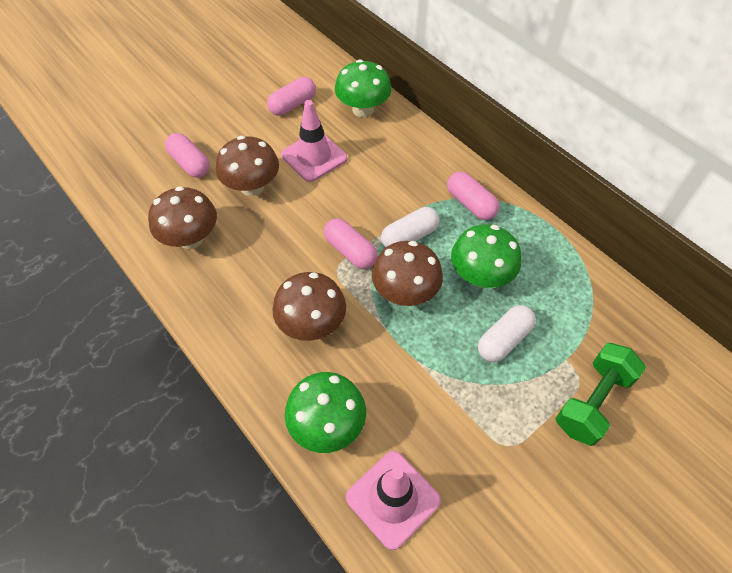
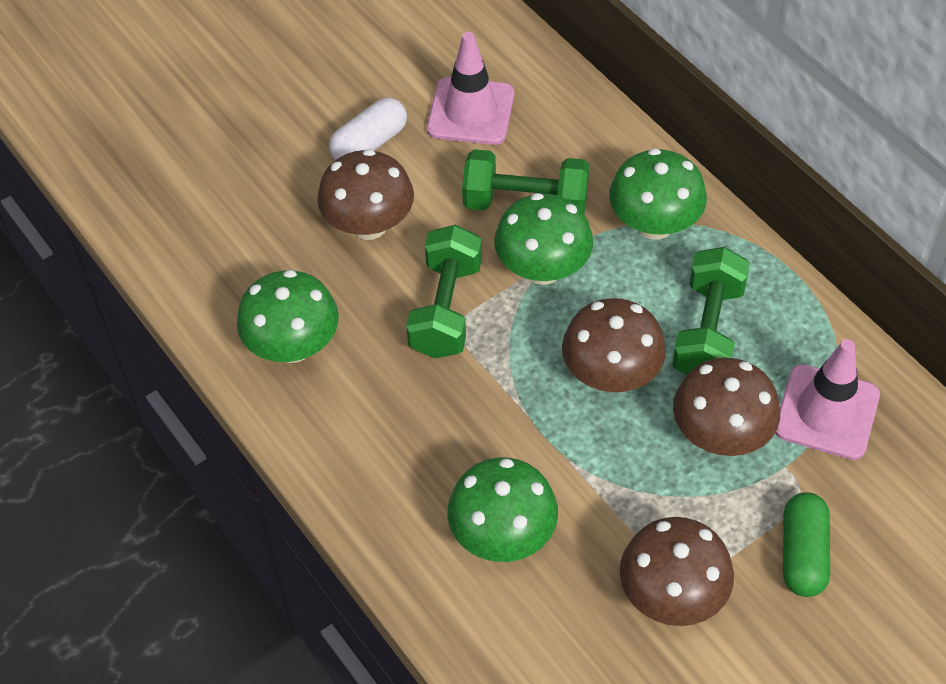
green capsule: none = 0 -> [783,492,830,597] = 1
green dumbbell: [555,343,646,446] = 1 -> [406,225,482,358] [462,149,589,213] [672,247,750,375] = 3
green mushroom: [285,372,366,453] [335,59,392,117] [451,224,521,288] = 3 -> [237,270,339,363] [447,457,558,562] [494,193,593,285] [609,148,707,240] = 4
pink capsule: [165,133,210,178] [267,77,316,116] [324,218,378,269] [447,171,499,220] = 4 -> none = 0
white capsule: [381,207,439,247] [478,305,536,362] = 2 -> [329,97,407,160] = 1

